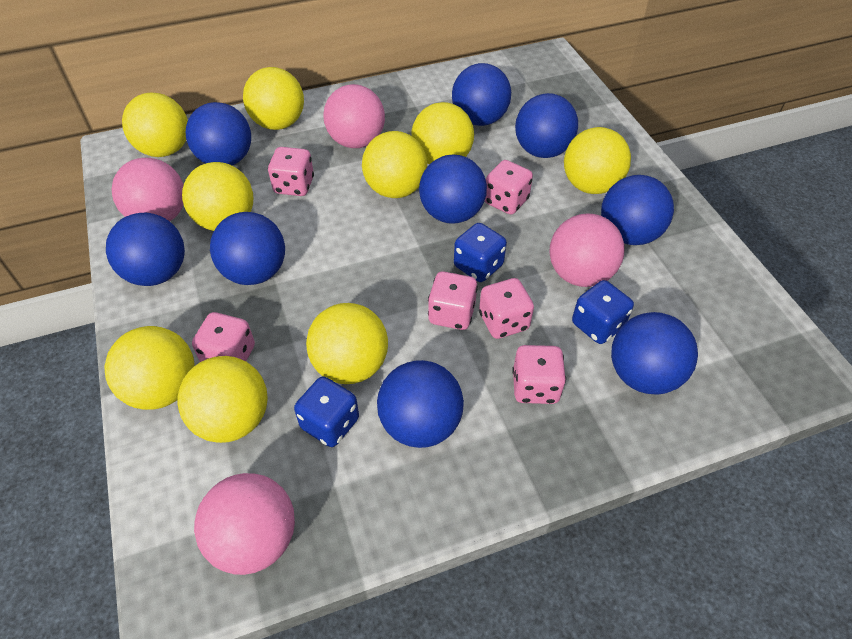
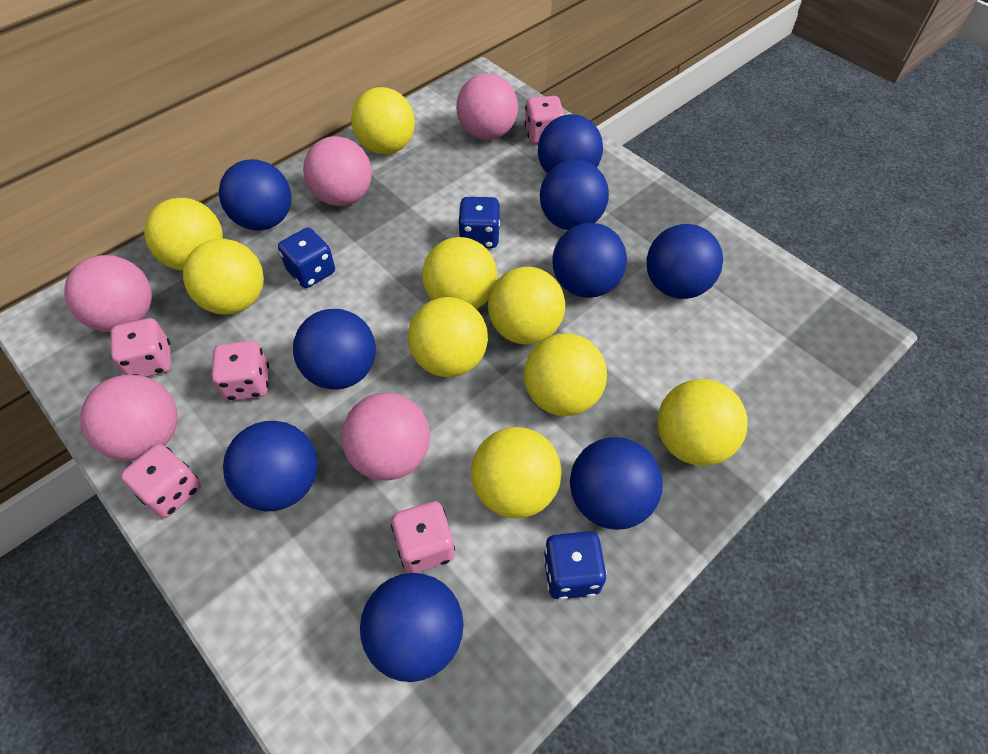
pink ball: [112,158,184,221] [194,473,295,575] [323,84,385,148] [549,213,624,287] = 4 -> [64,255,152,332] [80,375,178,461] [303,136,372,206] [341,393,430,481] [456,73,518,140] = 5
pink dice: [192,312,255,362] [268,147,314,196] [428,271,478,330] [479,278,534,339] [485,160,533,215] [512,345,566,404] = 6 -> [111,318,171,377] [121,444,201,518] [211,341,269,401] [391,501,455,573] [525,96,564,144] = 5

